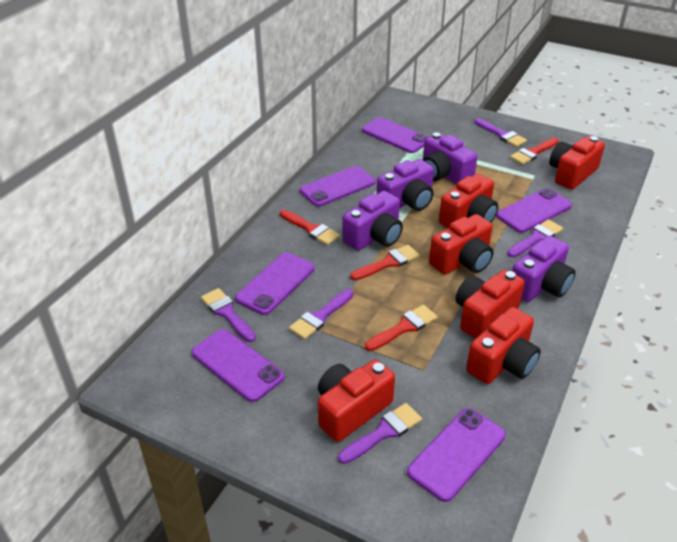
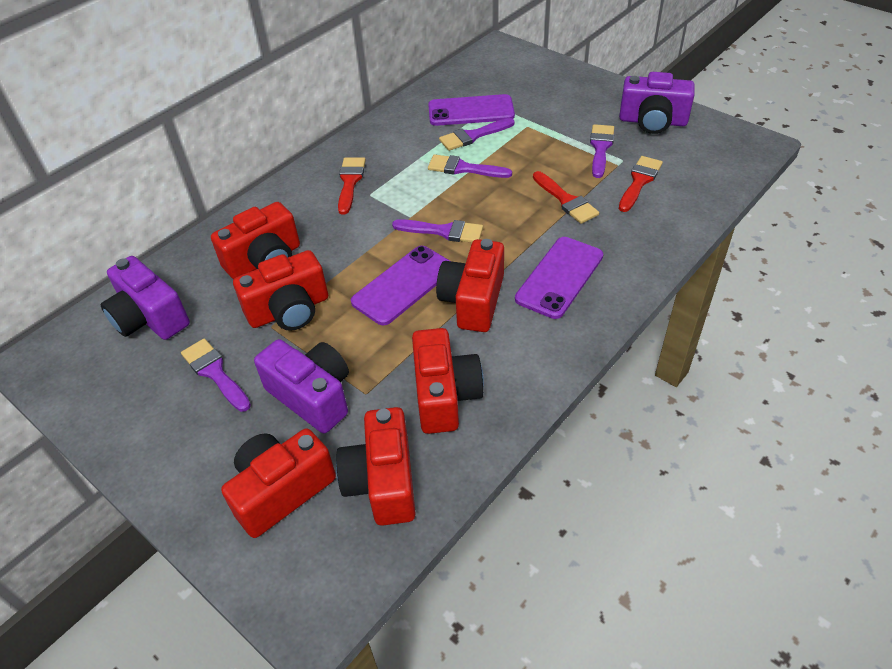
purple camera: [342,191,403,251] [376,159,434,211] [423,132,477,184] [512,236,575,302] = 4 -> [101,256,190,340] [254,339,349,433] [619,72,695,134] = 3
purple phone: [192,329,284,402] [235,252,315,315] [300,166,375,206] [362,117,427,153] [407,408,506,502] [496,188,572,233] = 6 -> [351,246,450,325] [428,94,515,126] [515,237,603,319] = 3
red brush: [280,210,340,245] [350,245,420,280] [365,305,438,351] [510,138,559,165] = 4 -> [338,157,366,215] [533,171,599,224] [619,156,663,212] = 3

